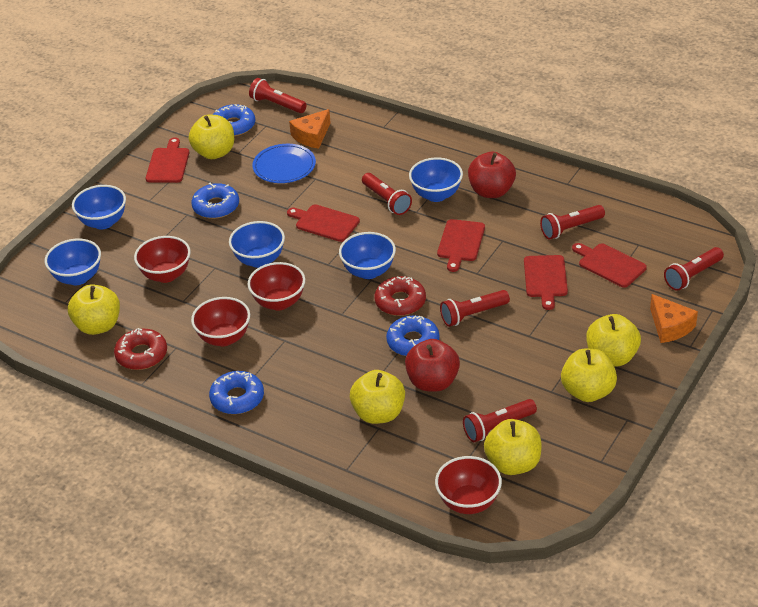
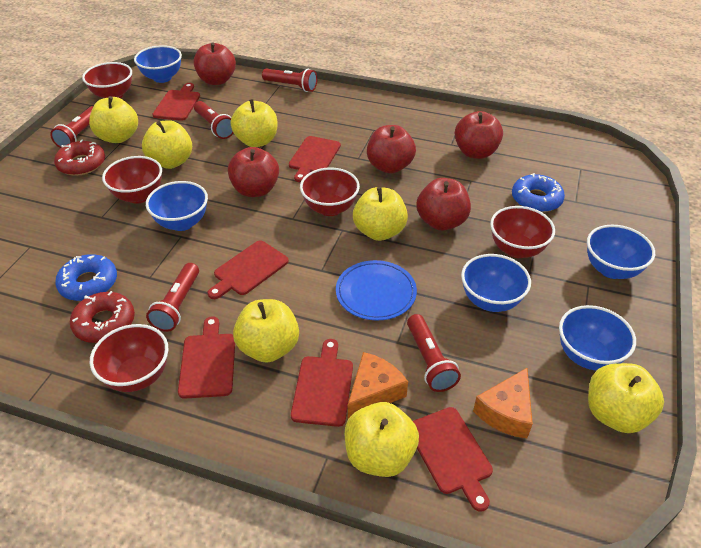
blue donut: [192,182,239,219] [209,371,264,414] [213,104,255,136] [386,316,439,356] = 4 -> [55,254,117,301] [512,173,565,212] = 2
red apple: [405,339,460,392] [468,152,516,198] = 2 -> [194,42,236,85] [228,147,279,197] [367,125,416,174] [416,178,471,231] [455,111,503,159] = 5
red bowl: [134,236,191,283] [191,297,250,346] [247,262,305,310] [435,456,502,514] = 4 -> [82,62,132,98] [90,324,168,392] [102,156,162,204] [300,167,360,216] [490,206,555,258] = 5
red cutting board: [146,137,190,183] [287,204,360,242] [437,219,485,272] [524,255,568,310] [572,243,647,288] = 5 -> [152,83,200,121] [178,316,235,399] [208,241,289,299] [289,136,341,182] [291,339,353,427] [413,407,493,512] = 6
red flashlight: [249,78,307,113] [362,173,412,215] [440,290,510,327] [463,399,537,442] [540,205,605,240] [664,247,724,291] = 6 -> [50,106,93,148] [146,263,199,332] [194,101,233,139] [262,69,317,92] [407,314,461,392] = 5
yellow apple: [68,284,120,335] [189,115,234,159] [350,370,405,424] [484,419,541,475] [561,348,617,402] [586,314,641,367] = 6 -> [89,96,138,143] [142,120,192,169] [231,99,277,147] [233,299,299,363] [345,402,419,477] [353,187,408,241] [588,363,664,433] = 7

